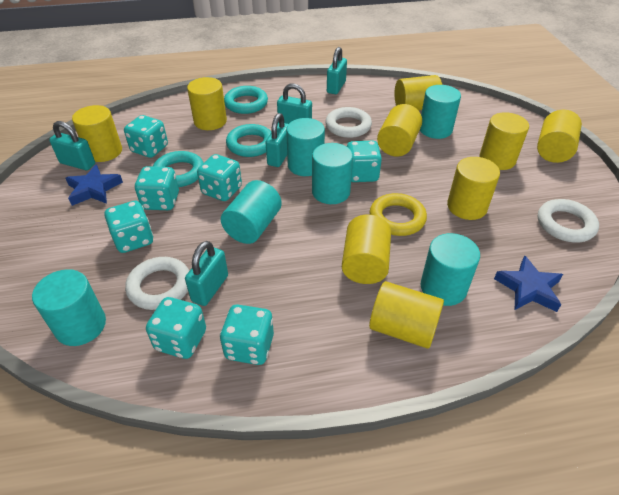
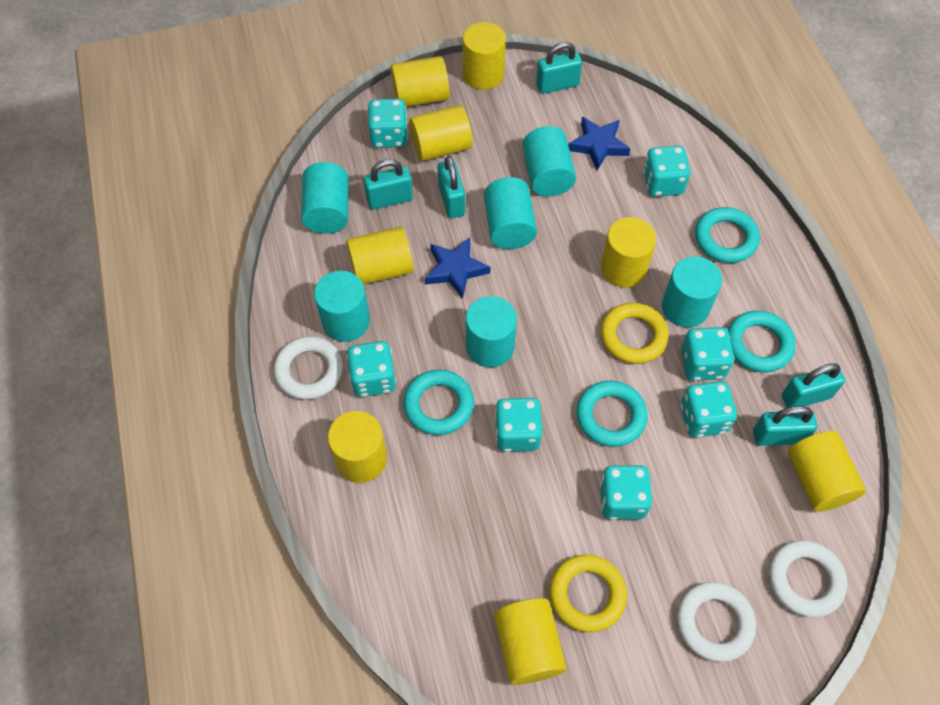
turquoise ring: [153,151,203,187] [224,86,268,114] [226,124,271,157] = 3 -> [403,370,474,435] [577,380,648,447] [695,207,760,263] [728,311,796,372] = 4
yellow cylinder: [72,105,122,162] [187,77,227,130] [342,214,391,284] [369,281,444,349] [377,104,422,157] [394,75,442,111] [447,157,500,220] [480,112,529,170] [537,110,582,163] = 9 -> [328,411,387,483] [346,227,413,285] [391,56,450,107] [409,105,473,161] [463,22,506,90] [494,598,567,685] [601,217,657,287] [788,431,866,511] = 8
yellow ring: [370,193,427,236] = 1 -> [549,555,627,632] [601,303,669,364] = 2

